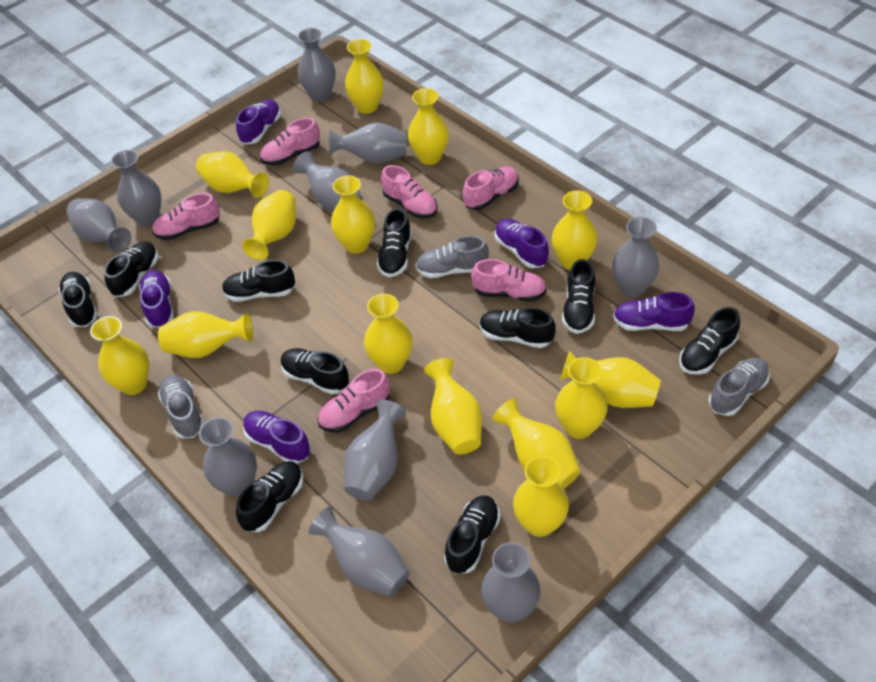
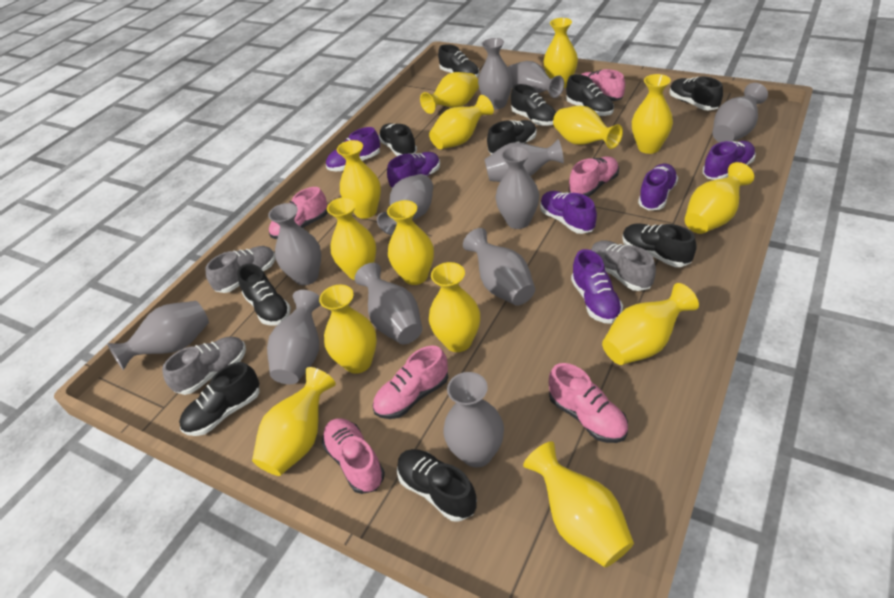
grey vase: [67,198,131,252] [111,150,161,226] [199,417,257,497] [293,151,363,211] [297,28,336,102] [309,506,410,597] [329,123,406,164] [344,400,406,501] [481,542,541,623] [612,217,660,297] = 10 -> [107,301,209,370] [267,290,321,384] [268,203,321,285] [355,263,422,344] [377,174,433,235] [443,372,504,468] [463,228,535,306] [478,38,513,109] [484,139,564,182] [495,146,539,229] [508,61,564,98] [712,83,768,143] = 12
purple shoe: [139,270,174,328] [236,99,281,144] [243,411,311,464] [495,219,549,268] [613,292,695,331] = 5 -> [326,127,380,171] [387,152,440,188] [540,191,597,234] [571,249,623,324] [638,164,678,211] [703,141,756,180] = 6

